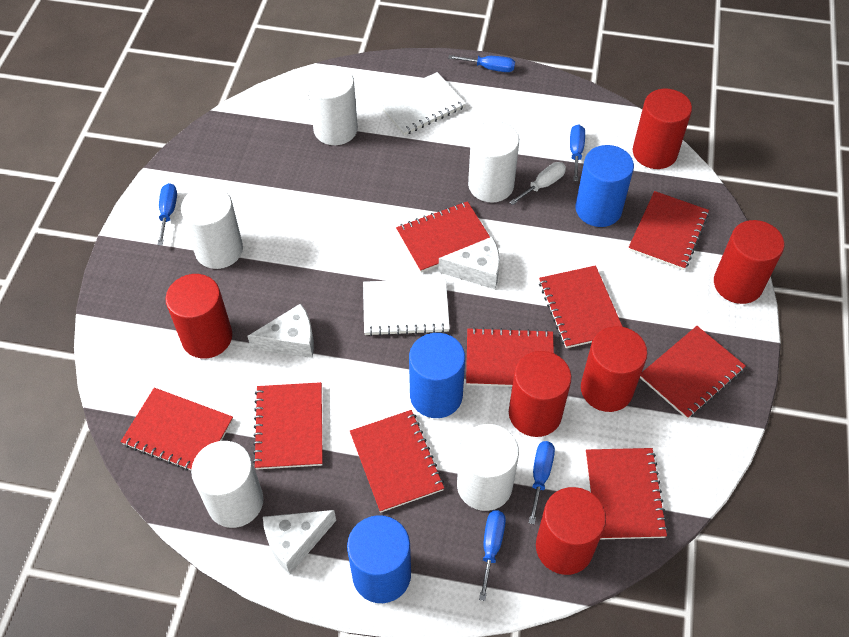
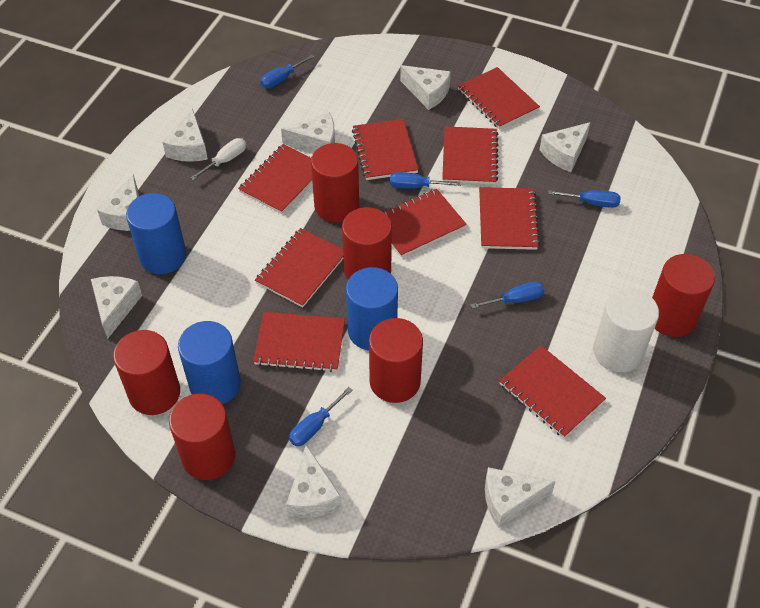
white cheese: [247,304,314,358] [263,510,336,574] [438,237,500,289] = 3 -> [91,276,142,339] [97,174,139,231] [163,109,208,162] [281,112,335,152] [286,445,342,518] [400,65,451,110] [485,467,556,528] [539,122,591,172] = 8
white cylinder: [181,186,243,269] [191,441,263,528] [307,65,358,145] [457,424,519,511] [468,121,519,203] = 5 -> [593,288,659,372] = 1
white notebook: [363,278,450,336] [376,72,466,135] = 2 -> none = 0

